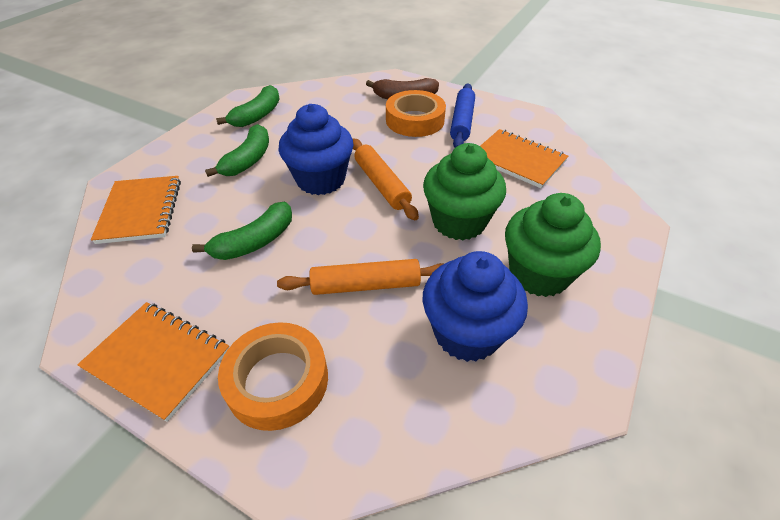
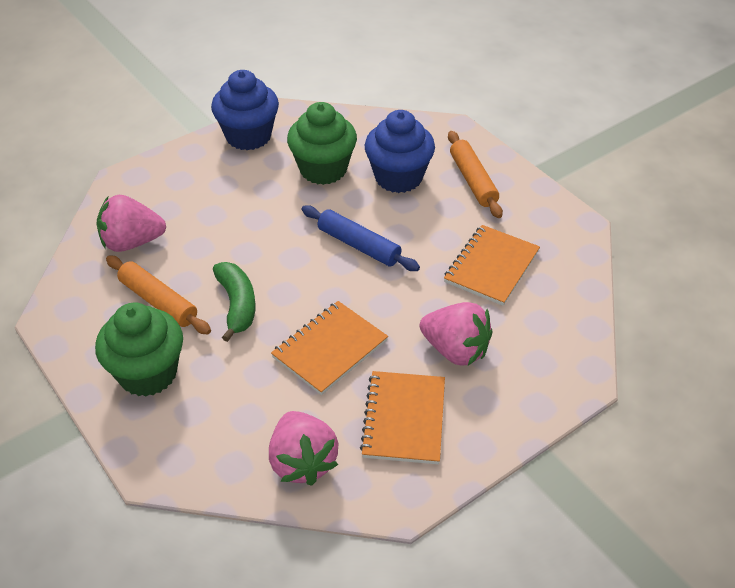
brown banana: [366,78,439,99] = 1 -> none = 0
green banana: [192,201,292,260] [205,124,269,177] [216,85,280,127] = 3 -> [213,262,255,342] = 1
orange tape: [218,322,328,431] [386,90,446,137] = 2 -> none = 0
pink strawberry: none = 0 -> [97,195,166,252] [269,411,338,486] [420,302,493,366] = 3

